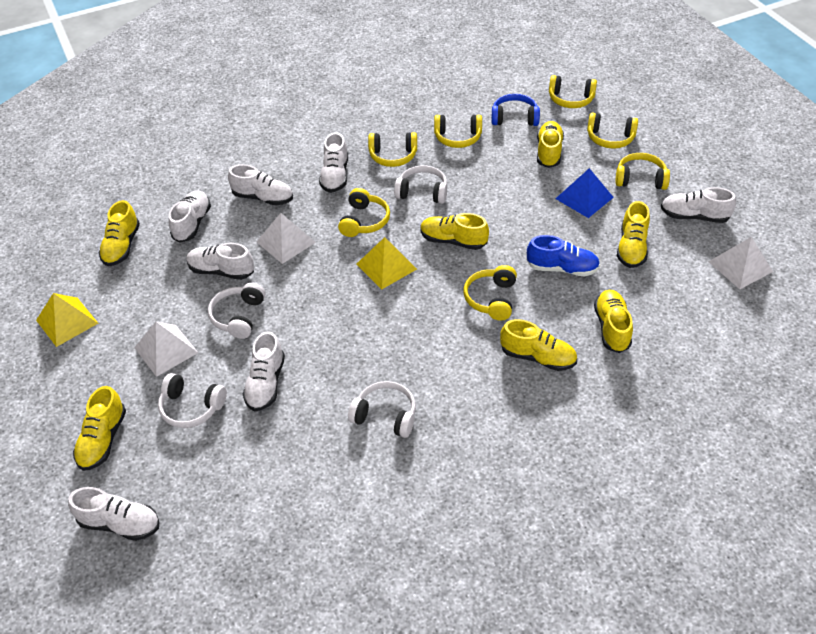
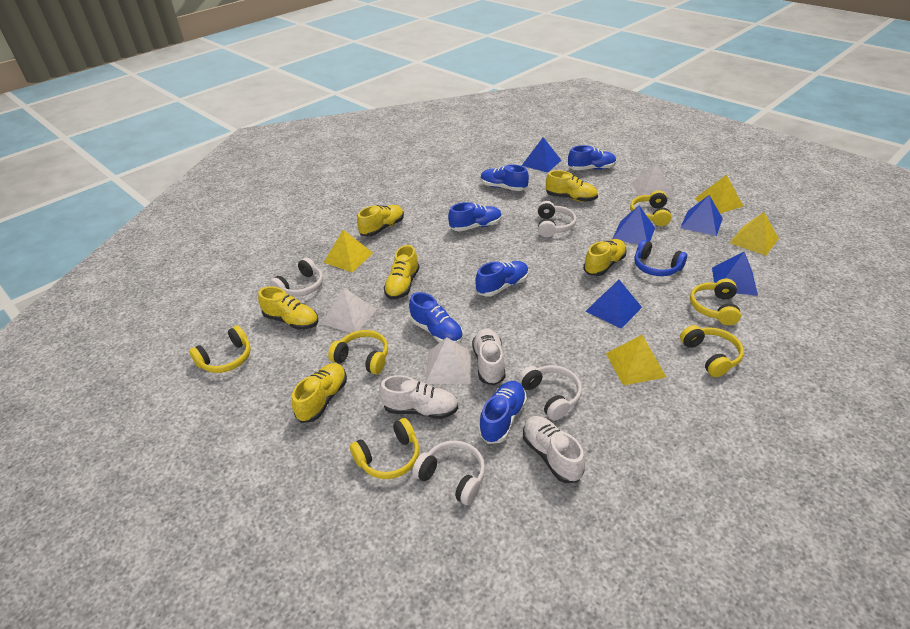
blue pyramid: [555,168,614,218] = 1 -> [522,137,561,173] [585,280,642,329] [612,205,655,245] [680,195,723,236] [712,252,758,296] = 5
blue shoe: [527,235,600,277] = 1 -> [409,292,463,344] [448,202,502,231] [475,261,529,297] [478,381,527,444] [481,164,529,191] [568,145,616,170] = 6
white shoe: [68,487,159,541] [169,190,211,243] [186,243,254,280] [228,164,293,205] [243,331,285,411] [319,132,348,193] [661,187,736,223] = 7 -> [379,375,458,419] [472,328,506,385] [523,416,585,483] = 3
yellow headphones: [338,188,390,237] [368,132,417,167] [434,115,482,148] [464,265,517,321] [549,75,597,108] [587,113,638,149] [615,153,670,190] = 7 -> [189,325,251,373] [328,330,388,374] [350,418,419,479] [630,190,671,226] [680,325,744,377] [690,279,741,325] = 6
yellow pyramid: [36,293,98,347] [356,237,417,289] = 2 -> [323,230,373,272] [606,335,666,385] [694,175,743,213] [729,212,779,256] = 4
yellow shoe: [73,386,126,471] [99,200,140,266] [421,213,489,250] [500,319,577,371] [537,121,564,168] [594,290,633,353] [617,201,650,268] = 7 -> [258,286,318,330] [292,363,347,423] [357,205,404,237] [383,245,420,300] [546,170,598,202] [583,239,627,276] = 6

